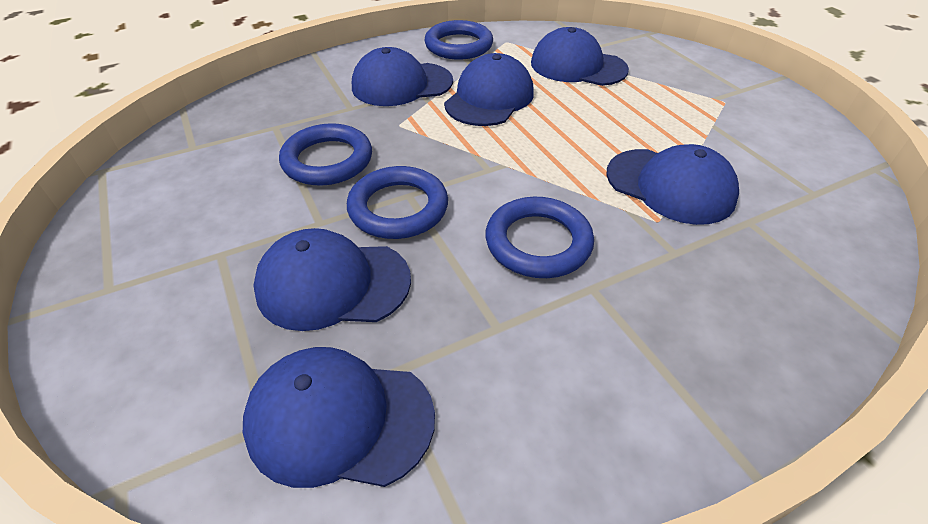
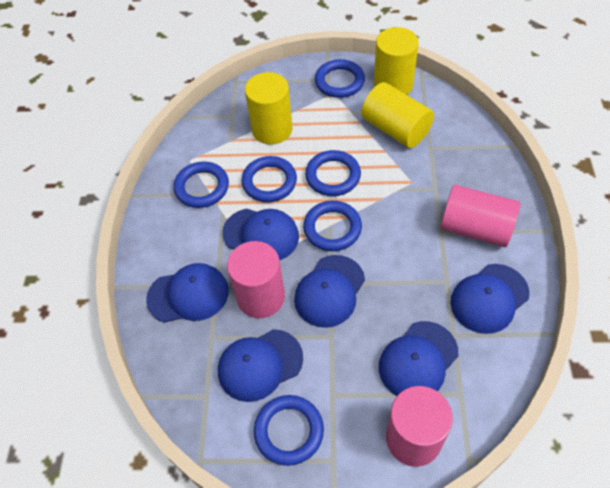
blue ring: [279,123,372,186] [347,166,448,239] [425,20,493,60] [486,197,594,278] = 4 -> [174,161,229,208] [241,156,297,202] [254,395,324,466] [303,201,362,251] [305,150,361,196] [315,59,365,98] = 6
pink cylinder: none = 0 -> [227,241,285,318] [386,386,453,467] [441,185,520,247] = 3
yellow cylinder: none = 0 -> [245,72,293,145] [361,82,434,148] [374,27,419,95] = 3

